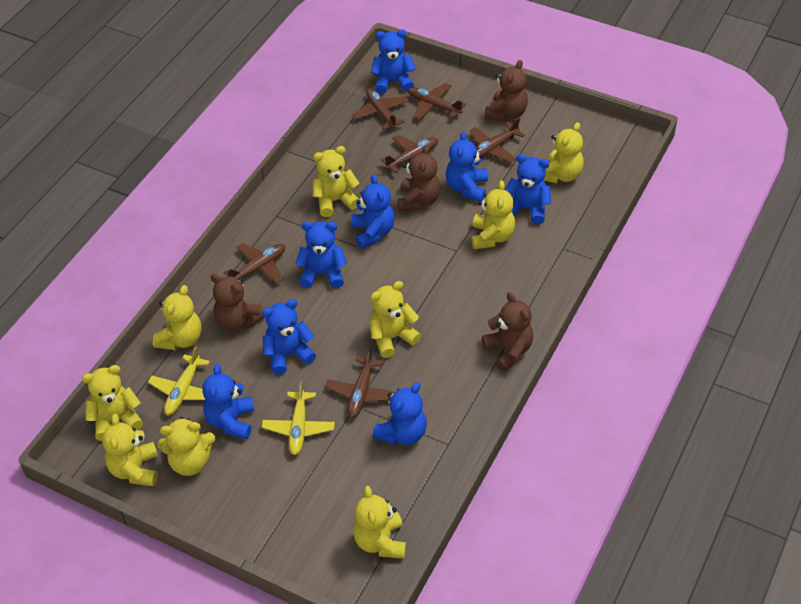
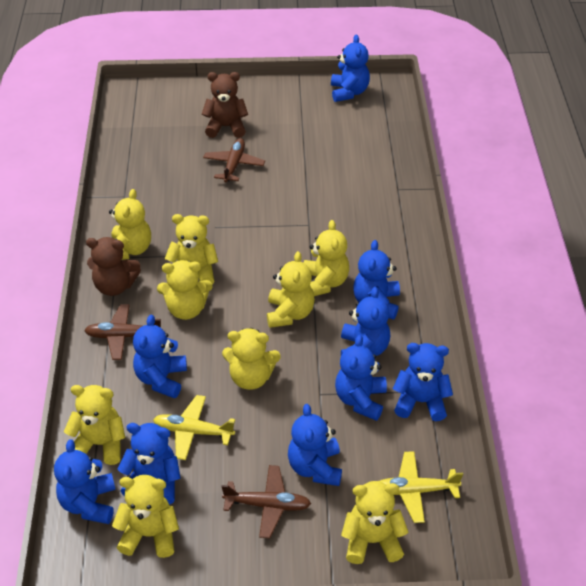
blue teddy bear: [202,364,254,440] [262,299,316,375] [295,222,347,289] [351,175,395,249] [371,29,416,94] [373,382,427,445] [446,131,488,201] [505,154,551,225] = 8 -> [54,440,116,524] [117,423,181,505] [133,315,187,399] [288,404,342,486] [331,35,370,102] [335,335,387,421] [341,287,390,356] [353,240,400,320] [393,343,453,421] = 9
brown plane: [223,243,285,284] [325,348,395,418] [352,88,409,130] [380,135,438,174] [408,83,466,120] [470,118,525,163] = 6 -> [84,304,161,360] [203,138,265,182] [221,465,311,538] = 3
brown teddy bear: [211,274,264,331] [398,145,440,212] [482,292,533,372] [485,60,528,121] = 4 -> [86,237,141,296] [202,72,248,138] = 2

